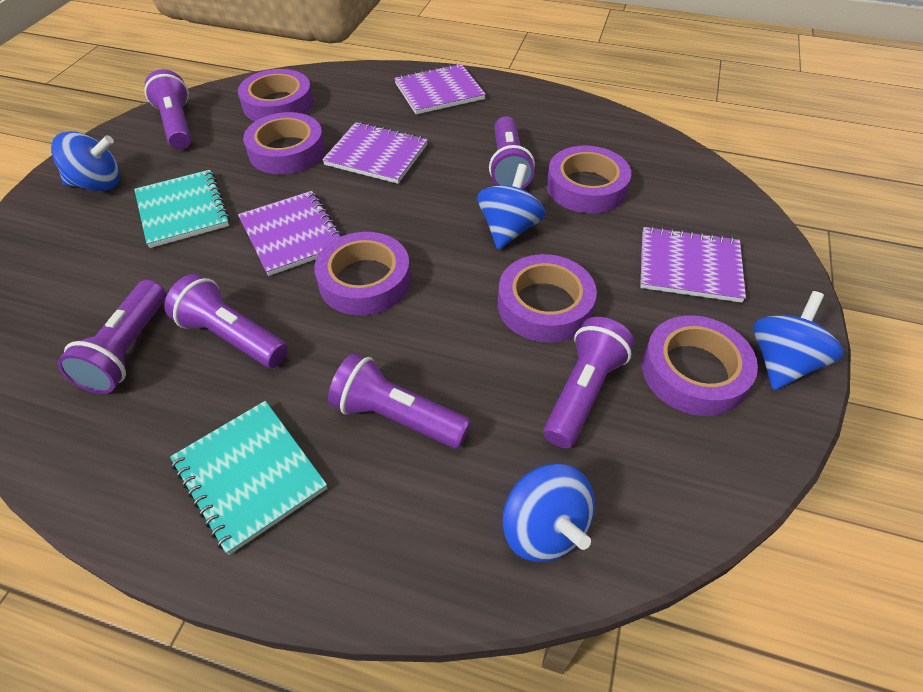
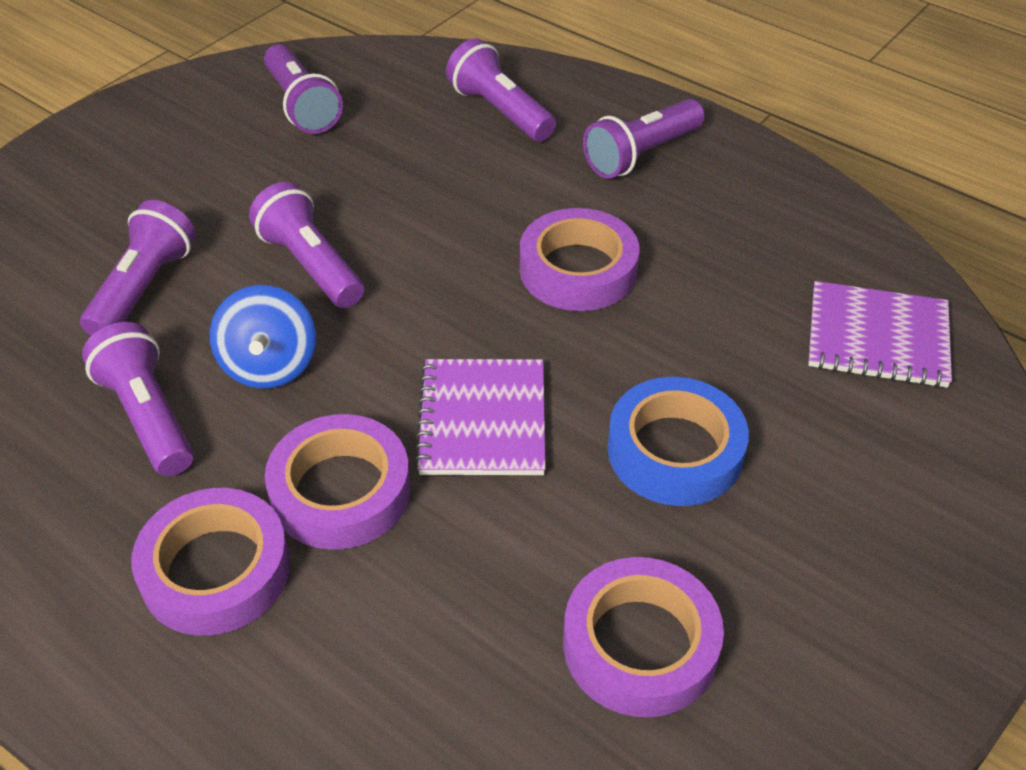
blue spinning top: [51,131,120,191] [477,164,545,250] [502,464,595,562] [753,291,844,390] = 4 -> [210,285,316,388] = 1
blue tape: none = 0 -> [607,377,749,506] = 1
purple notebook: [238,191,342,276] [322,122,428,184] [394,63,486,114] [640,226,746,303] = 4 -> [414,359,546,475] [808,281,952,388] = 2
purple tape: [238,69,313,121] [243,112,325,174] [314,232,411,315] [498,254,597,342] [547,145,631,213] [642,315,758,416] = 6 -> [131,488,290,636] [265,414,411,550] [520,208,640,311] [563,557,724,717] = 4
turquoise notebook: [134,170,230,248] [170,401,327,555] = 2 -> none = 0

